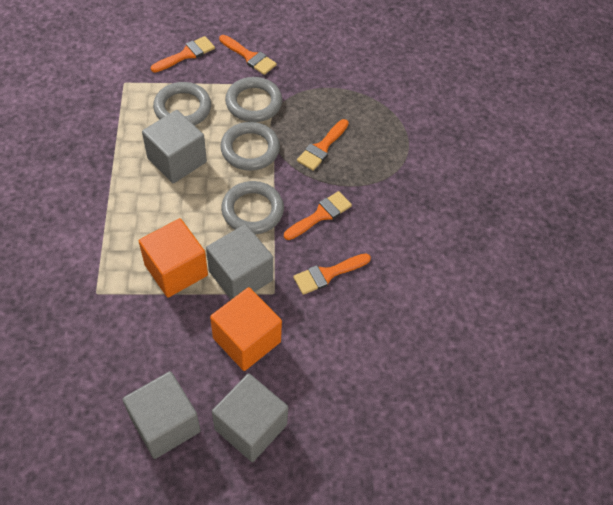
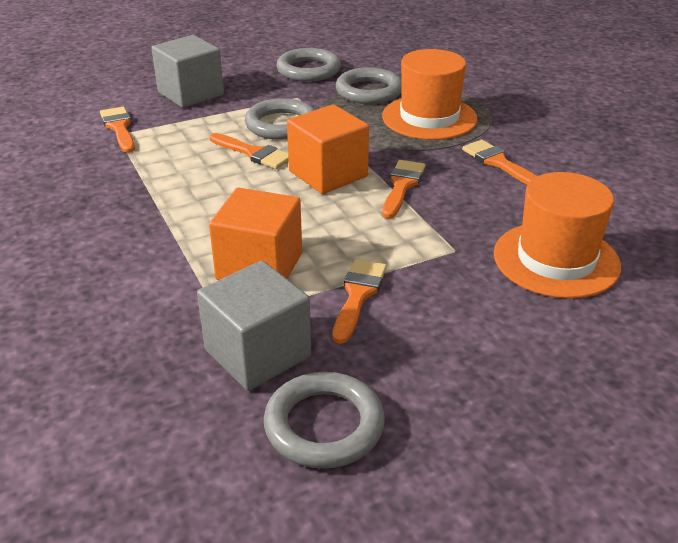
grey cube: [123,371,201,459] [142,110,207,183] [206,224,273,300] [212,373,288,462] = 4 -> [151,35,224,108] [197,261,311,391] = 2
orange hat: none = 0 -> [382,49,478,140] [494,172,621,299] = 2

